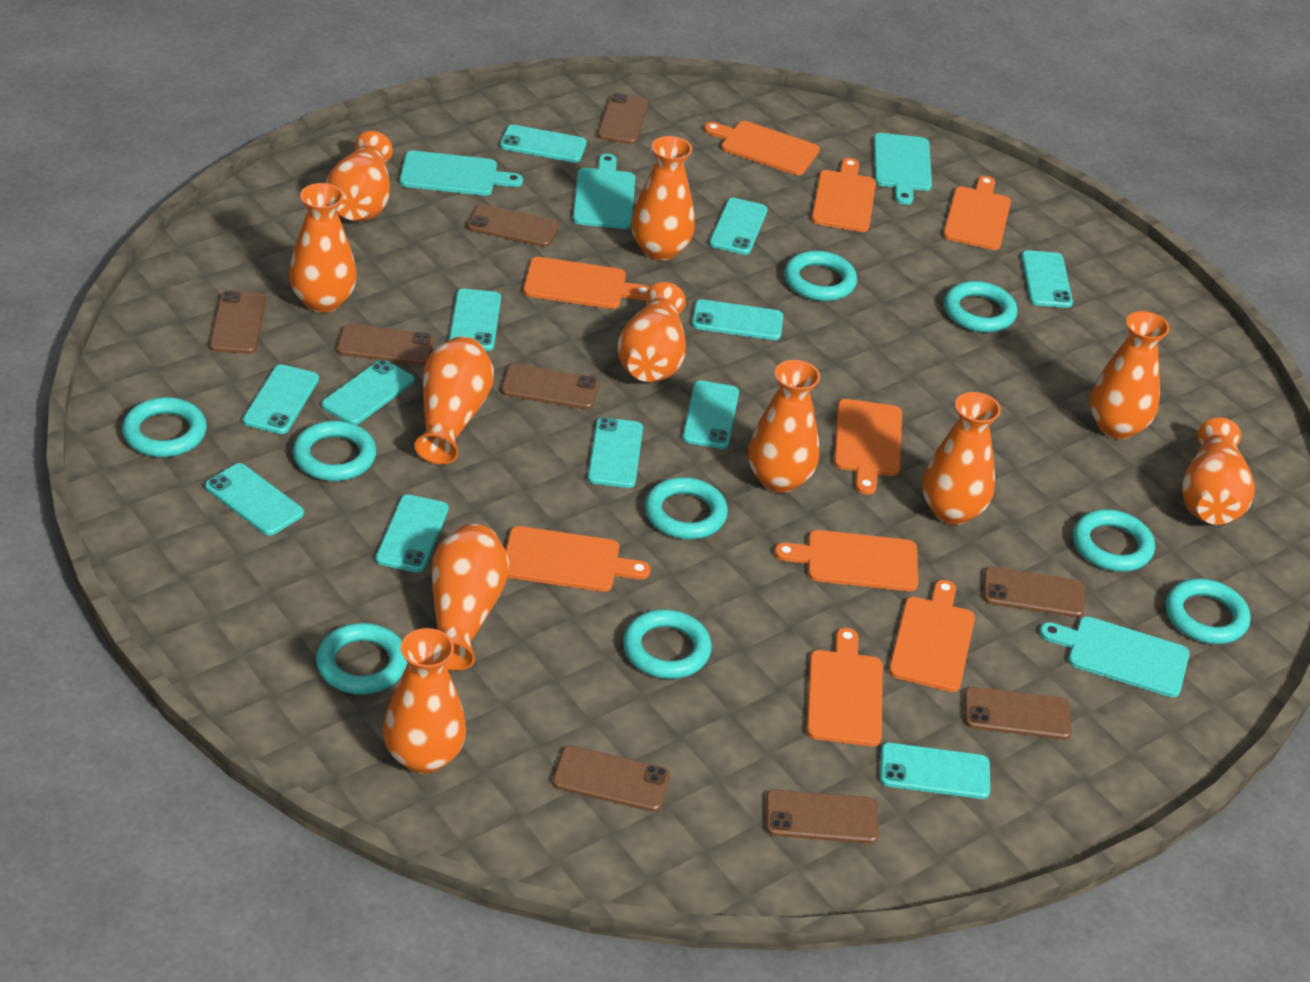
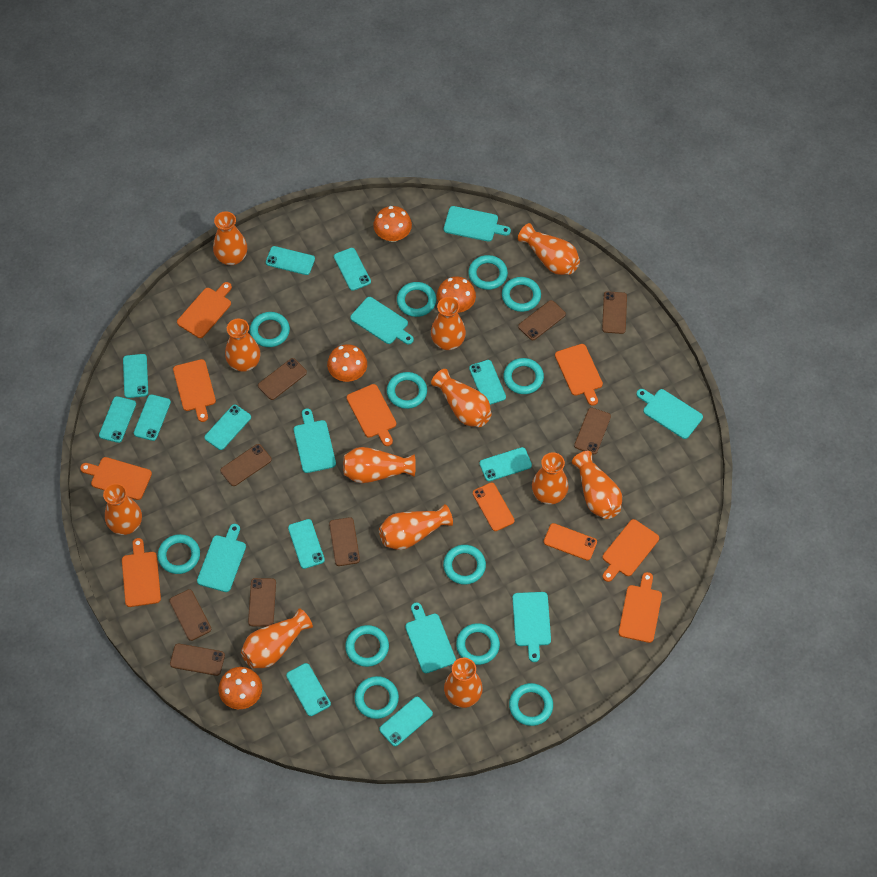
orange cutting board: [505,526,651,592] [523,257,650,309] [704,121,820,175] [774,530,918,591] [806,628,883,746] [811,158,876,232] [834,399,902,495] [889,580,975,692] [943,176,1011,250] = 9 -> [80,457,152,500] [122,538,161,607] [173,359,216,422] [177,282,232,338] [347,384,396,446] [555,344,603,406] [603,519,659,582] [618,572,662,643] = 8
orange mushroom: none = 0 -> [219,667,262,709] [327,344,367,382] [373,206,412,242] [437,276,476,313] = 4
orange phone: none = 0 -> [473,483,515,531] [544,523,597,560] = 2
orange vase: [289,183,357,313] [326,131,393,222] [383,628,466,774] [414,337,494,465] [432,524,509,671] [618,282,686,382] [631,136,695,261] [748,360,820,493] [923,392,1001,525] [1090,311,1170,439] [1182,418,1255,525] = 11 -> [103,483,142,535] [213,211,247,265] [225,319,260,372] [241,608,313,669] [343,447,416,483] [379,504,453,550] [431,297,466,350] [431,369,492,427] [444,658,483,708] [518,223,580,275] [532,452,568,504] [572,451,622,519] = 12
turquoise cutting board: [400,151,523,196] [573,154,635,229] [874,133,932,205] [1039,616,1190,698] = 4 -> [197,524,246,592] [294,408,336,473] [350,297,414,344] [405,602,456,673] [444,206,511,242] [512,592,551,662] [637,389,703,439] = 7
turquoise phone: [205,463,304,536] [243,364,319,434] [322,360,414,425] [376,495,449,572] [449,289,501,351] [500,125,587,163] [588,417,643,488] [682,381,739,449] [692,299,783,340] [709,198,768,255] [880,743,990,799] [1021,250,1073,308] = 12 -> [99,396,136,443] [123,354,148,398] [134,394,171,441] [204,405,251,450] [266,246,315,275] [286,663,331,716] [288,519,325,569] [334,248,371,291] [379,697,433,746] [469,360,506,405] [479,447,532,481] = 11
turquoise ring: [122,397,207,457] [293,421,376,481] [316,623,408,694] [623,609,712,679] [645,477,728,539] [784,251,857,301] [944,281,1017,333] [1073,509,1155,572] [1166,579,1250,644] = 9 -> [158,534,200,574] [250,312,290,347] [345,625,389,667] [355,676,399,719] [387,372,427,409] [397,282,436,317] [443,545,486,585] [456,623,500,665] [468,255,508,290] [502,277,541,312] [503,358,544,394] [509,683,553,726] = 12

